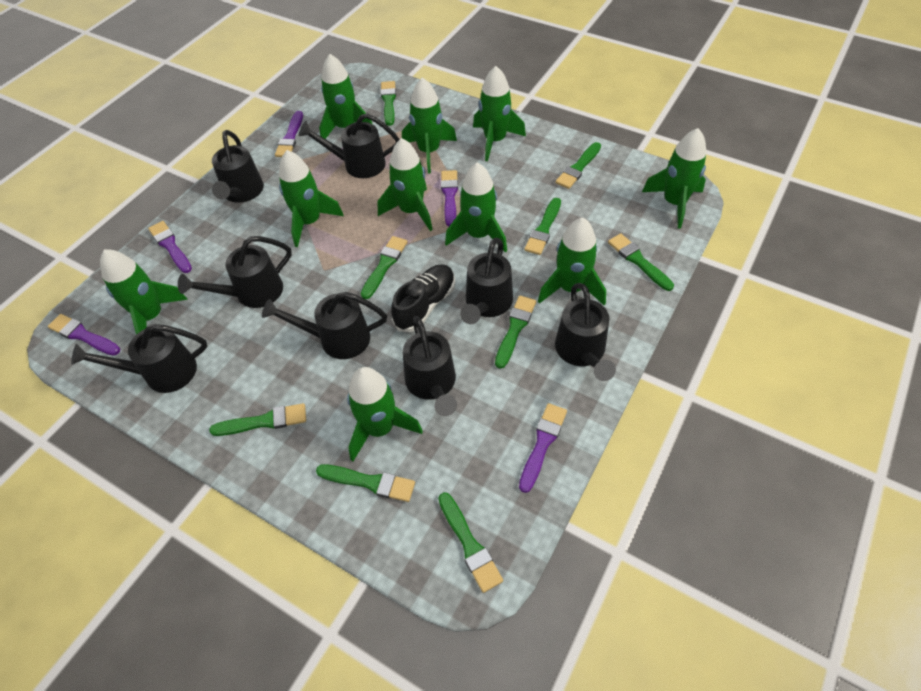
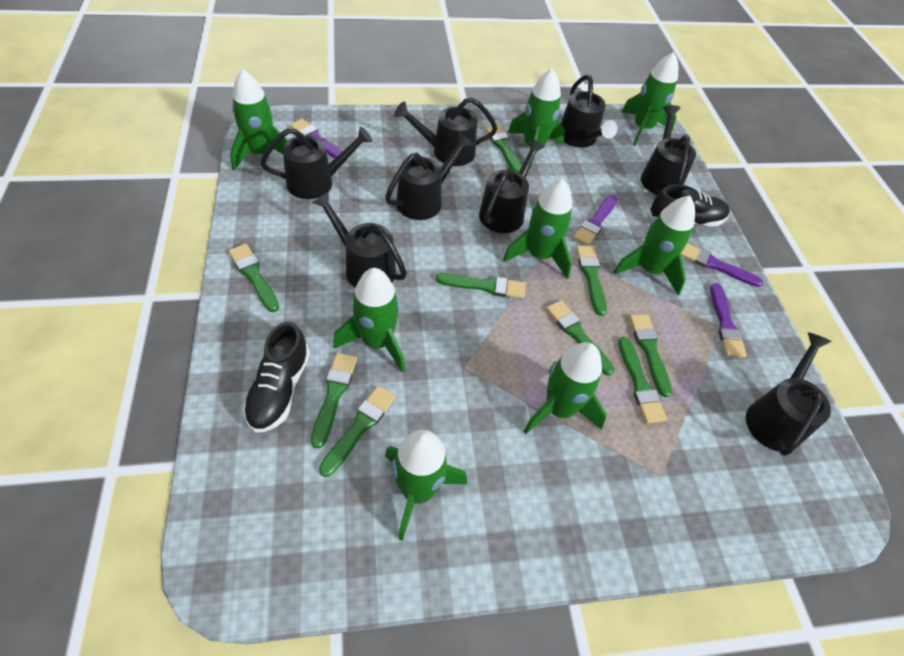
black shoe: [391,264,455,332] = 1 -> [243,322,310,433] [648,184,730,226] = 2
green rocket: [100,249,188,335] [279,150,344,247] [319,54,372,139] [347,367,423,461] [378,138,433,231] [402,77,457,173] [445,162,507,253] [473,66,526,161] [538,217,606,305] [642,128,707,228] = 10 -> [230,69,288,170] [333,268,405,373] [385,430,467,541] [503,178,572,279] [508,68,565,169] [523,342,607,434] [613,196,695,295] [621,52,678,146] = 8
purple brush: [48,314,120,356] [148,221,192,273] [275,111,303,157] [441,170,458,226] [519,403,567,493] = 5 -> [290,119,347,161] [573,195,618,245] [681,243,763,287] [710,283,747,358] = 4

